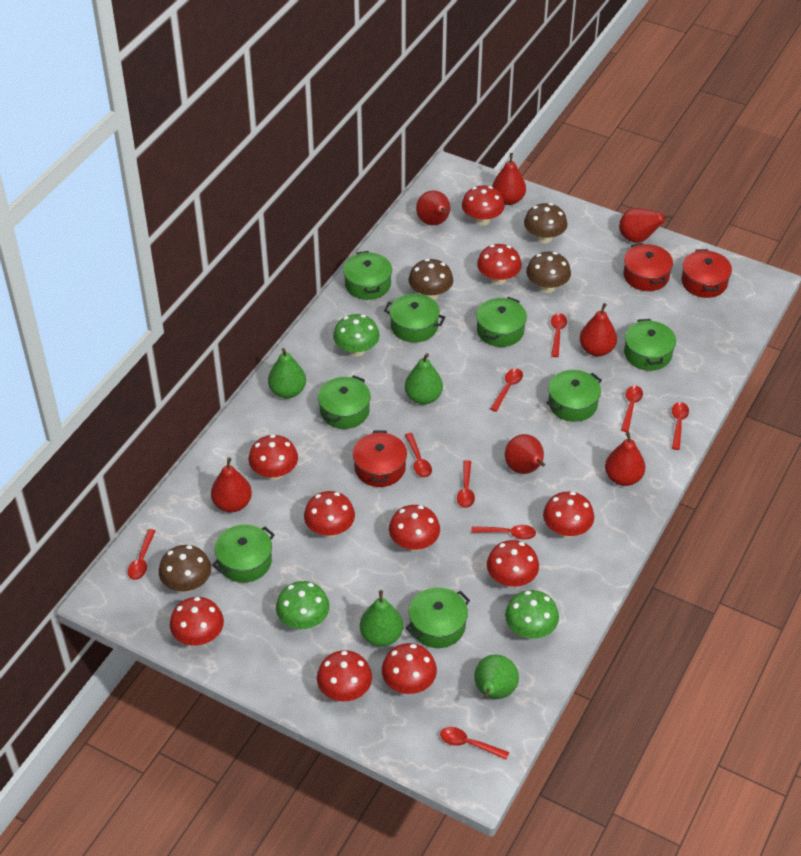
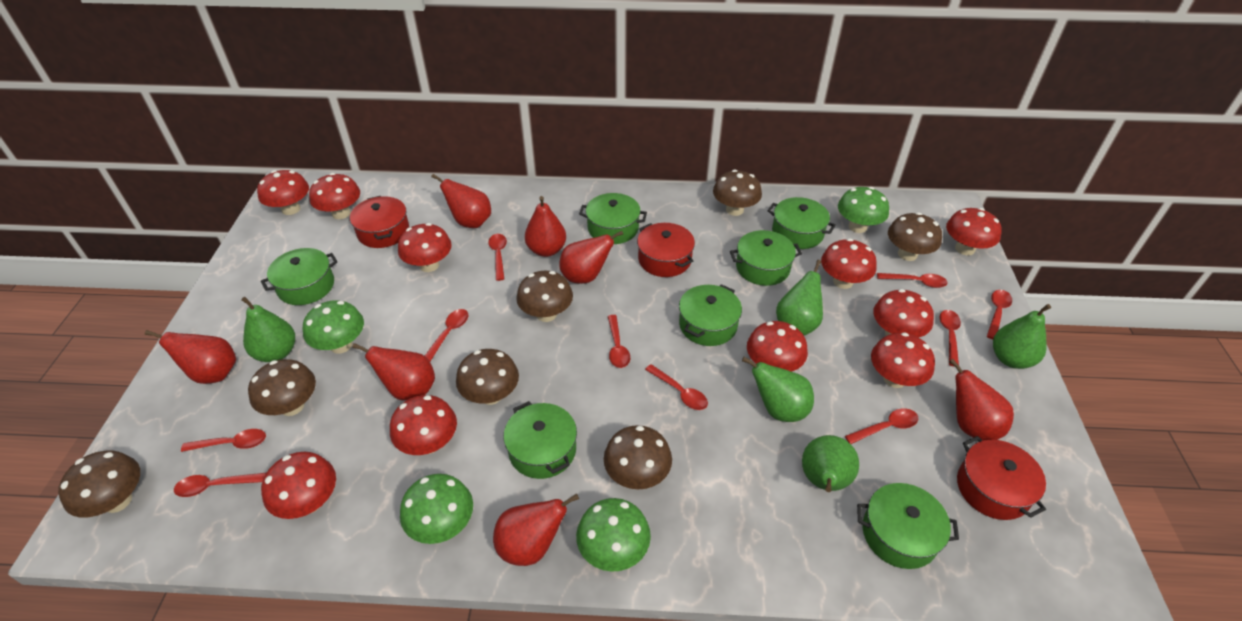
brown mushroom: [159,545,211,592] [408,259,453,300] [524,203,567,244] [526,252,571,293] = 4 -> [58,450,140,518] [248,359,316,416] [456,349,519,405] [516,271,573,322] [604,425,672,490] [713,169,762,216] [888,212,942,261] = 7
green mushroom: [276,581,329,629] [333,314,380,357] [505,590,559,639] = 3 -> [302,300,364,354] [400,474,473,544] [576,498,651,572] [838,187,889,233] = 4
green pear: [268,348,306,398] [360,590,403,647] [405,353,443,405] [474,655,519,699] = 4 -> [241,297,295,362] [742,357,814,422] [776,260,823,336] [802,435,859,492] [993,304,1051,369] = 5
green pot: [212,524,274,583] [318,375,371,429] [343,251,392,300] [384,294,445,343] [406,587,470,648] [476,297,527,347] [547,370,602,422] [624,319,676,371] = 8 -> [261,248,338,305] [503,401,577,479] [579,193,647,244] [679,284,742,346] [730,230,802,286] [767,197,836,249] [857,483,959,569] = 7
red spoon: [128,529,156,580] [405,433,432,477] [440,727,509,760] [457,460,475,508] [471,525,536,540] [490,368,523,412] [551,313,567,357] [621,386,643,432] [672,402,689,450] = 9 -> [174,473,266,497] [181,429,266,452] [425,309,468,361] [488,234,507,281] [608,315,630,368] [645,364,708,410] [845,409,918,444] [877,273,948,288] [940,310,961,367] [987,290,1012,339] = 10

